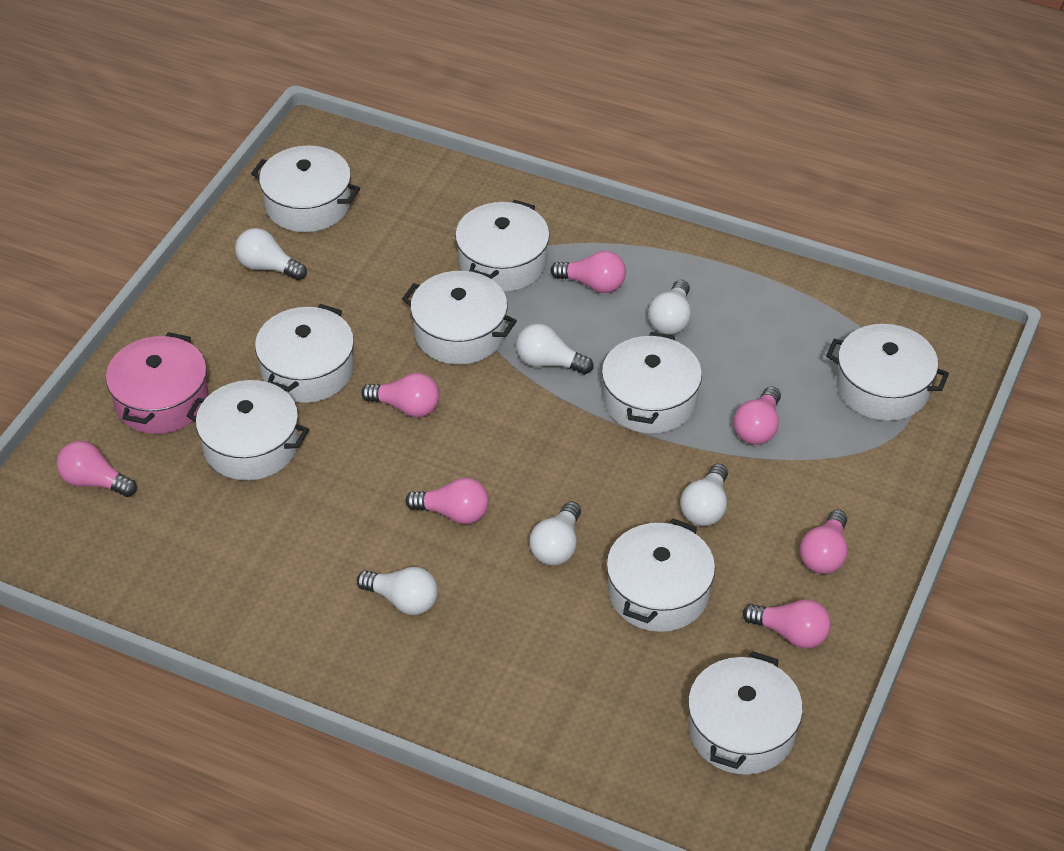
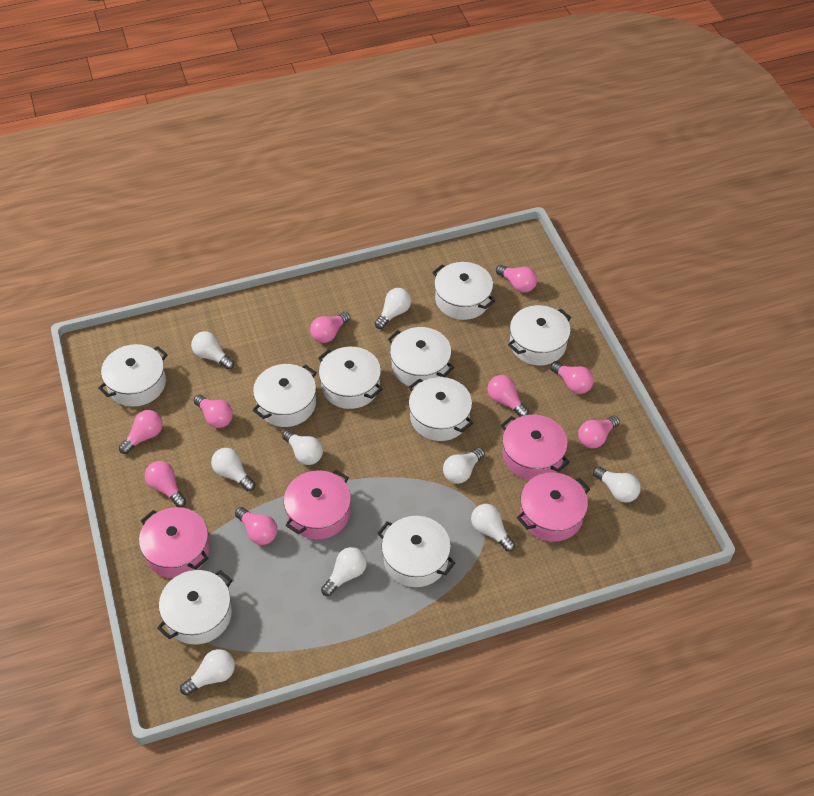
pink light bulb: [57,441,137,497] [361,373,439,417] [405,478,489,524] [551,251,626,293] [734,386,781,445] [743,599,831,649] [800,510,848,574] = 7 -> [119,410,163,454] [145,461,186,507] [194,395,233,428] [235,507,277,545] [310,312,350,343] [487,375,529,417] [496,265,537,293] [550,361,594,394] [578,416,620,448] = 9
pink pot: [106,332,208,434] = 1 -> [139,507,210,578] [284,470,351,539] [501,414,570,480] [517,472,590,542] = 4
white light bulb: [235,228,307,280] [357,567,438,615] [516,323,593,374] [529,501,581,565] [648,280,691,335] [680,464,728,526] = 6 -> [180,649,235,696] [191,331,234,370] [211,448,255,491] [282,430,323,465] [321,547,367,596] [375,288,411,329] [443,448,485,484] [471,504,515,552] [593,466,641,503] = 9

